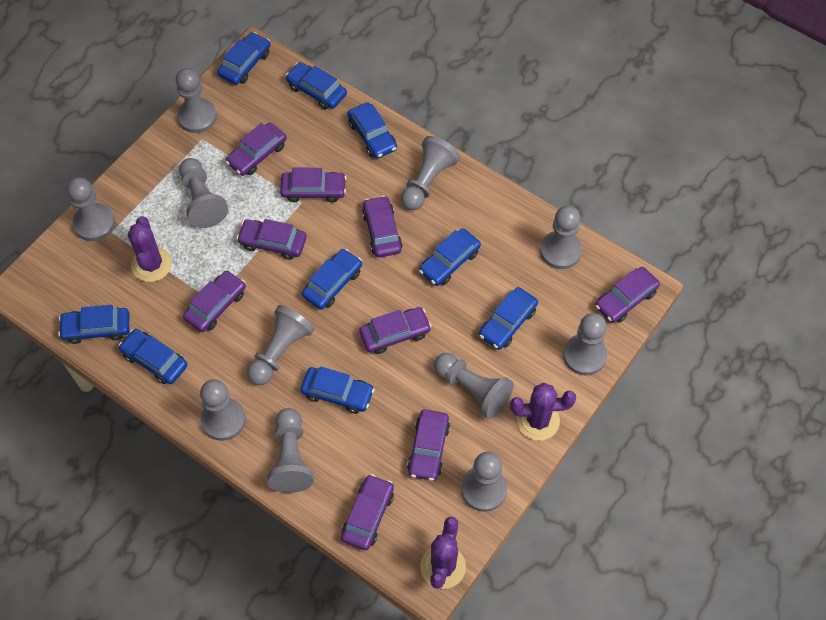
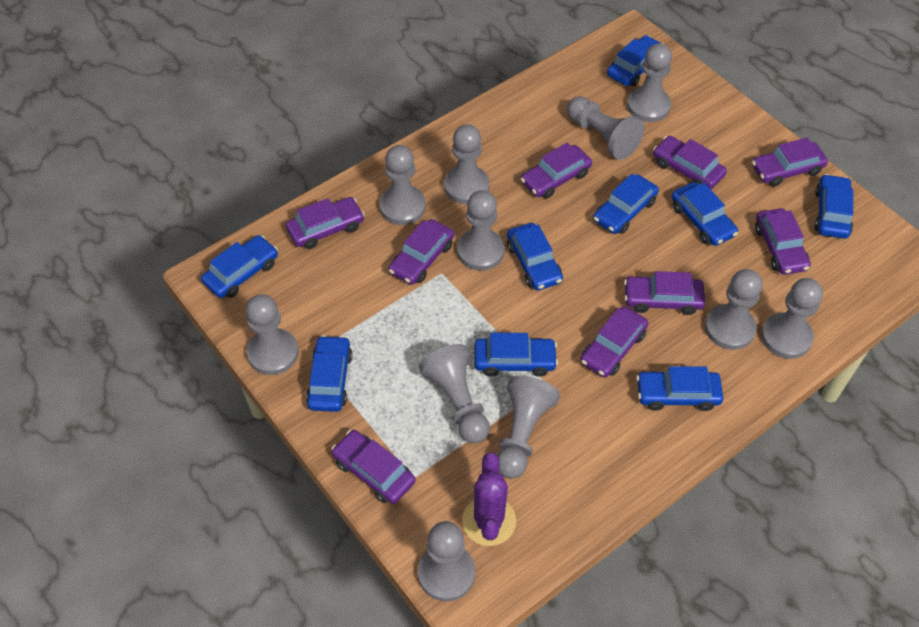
purple cactus: [128,216,172,282] [420,517,466,589] [510,383,576,441] = 3 -> [462,453,516,546] = 1

